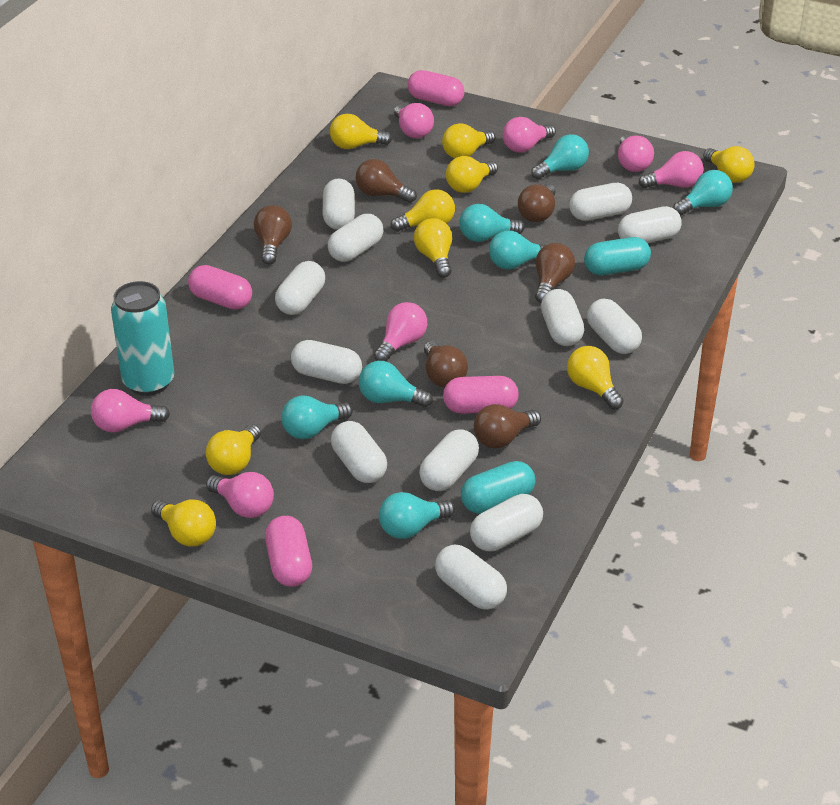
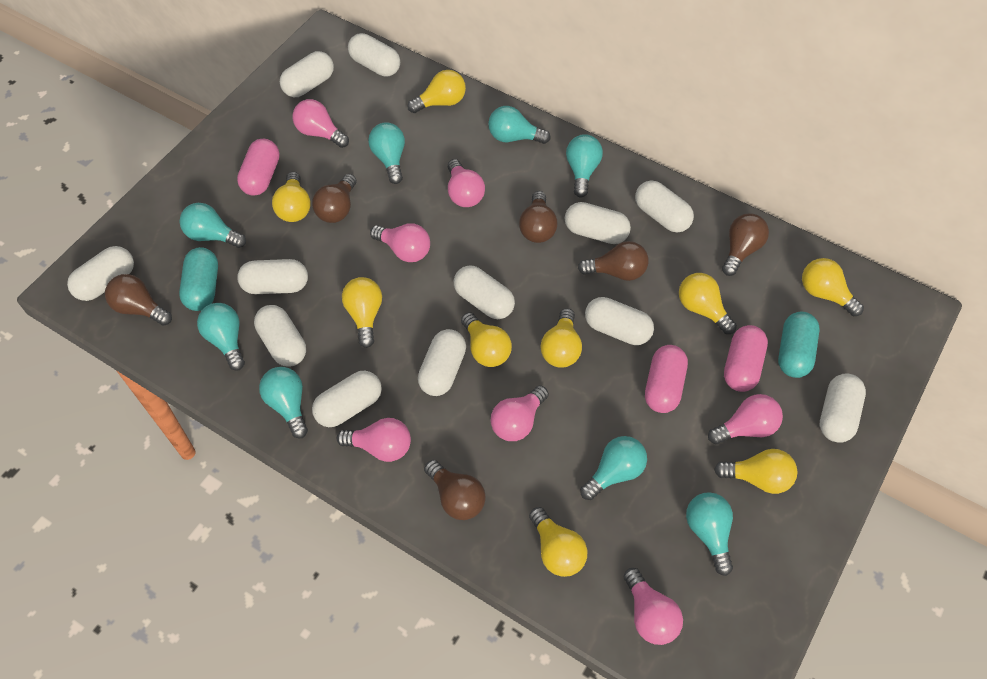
pink capsule: [188,265,252,310] [265,516,312,587] [408,70,464,106] [443,376,519,414] = 4 -> [237,139,280,196] [645,345,688,413] [724,325,768,392] = 3
turquoise can: [111,281,174,396] = 1 -> none = 0
turquoise light bulb: [281,395,353,439] [359,361,433,407] [379,492,455,539] [459,204,525,242] [489,231,546,270] [531,134,589,179] [673,170,733,216] = 7 -> [180,203,246,248] [197,303,245,371] [259,367,308,438] [368,122,405,184] [488,106,551,144] [566,134,603,197] [580,436,647,500] [686,492,733,576] = 8

